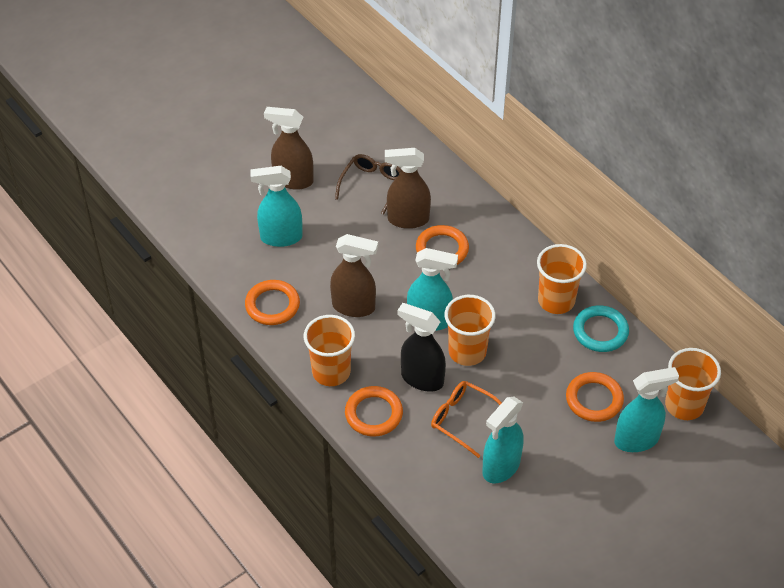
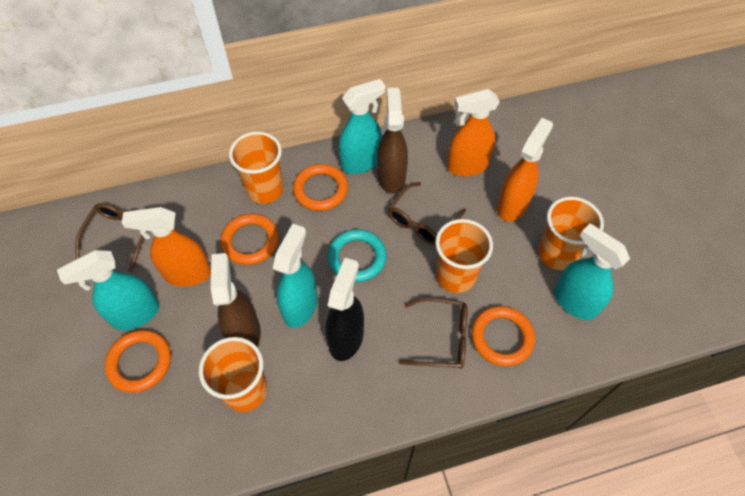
brown glasses: [335,154,401,215] = 1 -> [75,203,144,272] [388,182,466,245] [399,297,468,369] = 3
brown spray bottle: [264,107,314,190] [330,234,378,317] [385,148,431,229] = 3 -> [211,253,261,346] [377,88,408,194] = 2
orange glasses: [431,381,502,458] = 1 -> none = 0
orange spray bottle: none = 0 -> [122,207,211,287] [447,89,500,176] [497,118,553,221] = 3

